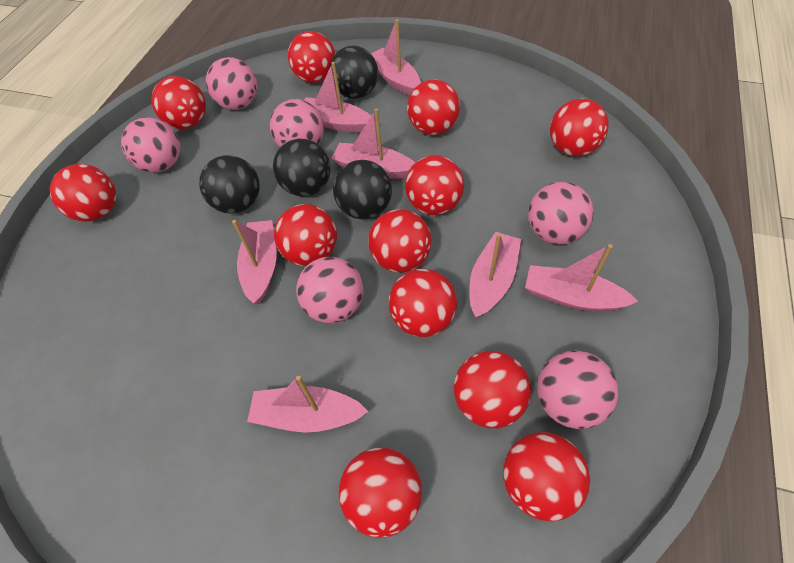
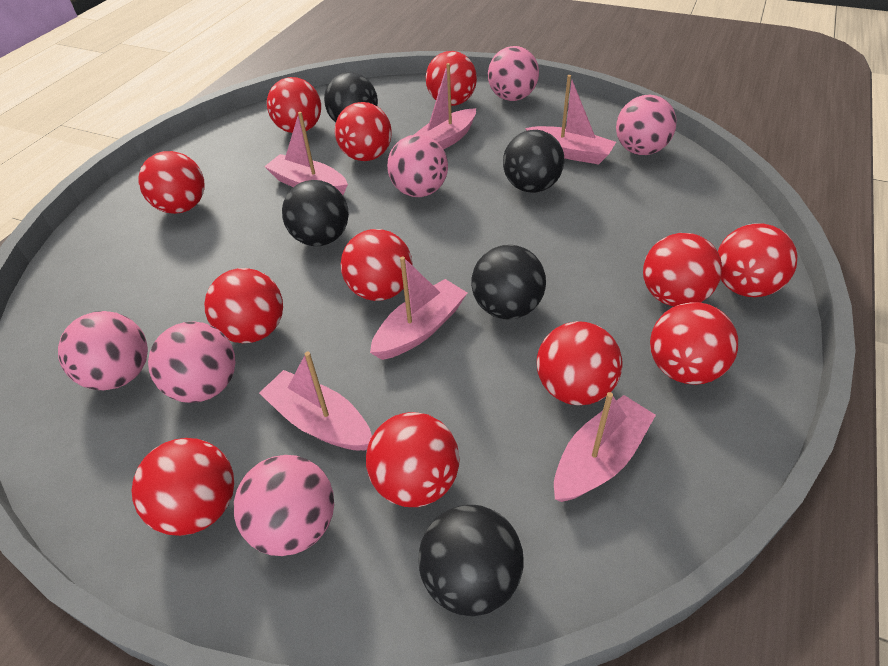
black ball: [199,155,259,214] [273,139,330,196] [329,46,378,99] [333,160,392,220] = 4 -> [282,180,349,246] [324,72,378,122] [418,505,524,616] [471,245,546,319] [503,130,565,193] = 5
pink boat: [232,220,276,304] [247,376,368,433] [304,62,371,132] [331,108,415,179] [371,19,421,95] [469,232,521,318] [525,244,638,311] = 7 -> [259,352,372,450] [264,112,348,195] [370,256,467,360] [414,63,476,150] [525,75,616,164] [554,392,656,502] = 6

